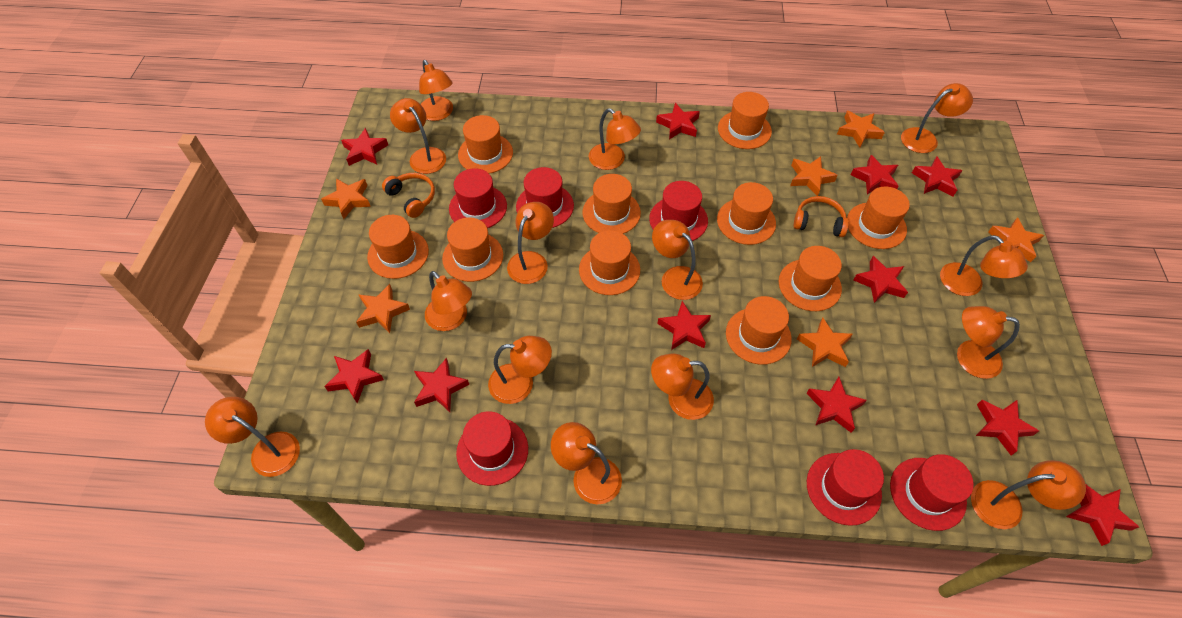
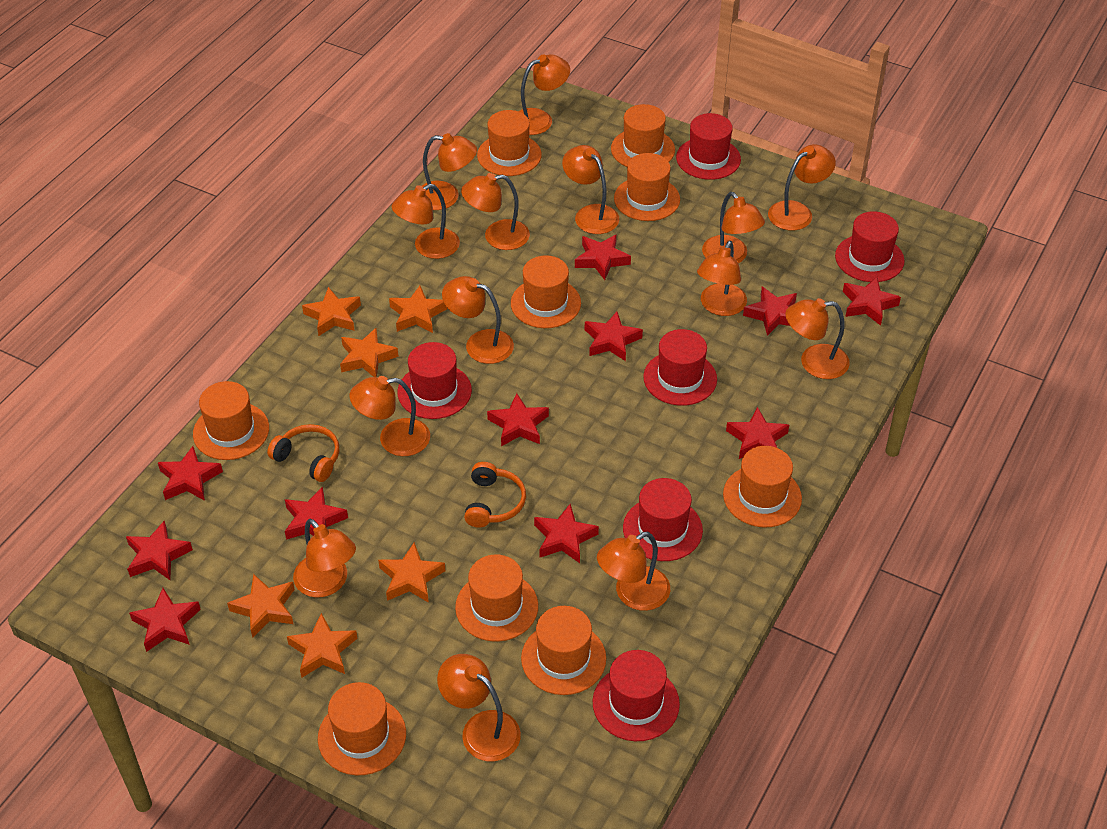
orange hat: [367,215,429,279] [442,217,503,282] [458,115,513,174] [579,230,640,295] [582,174,641,234] [717,182,776,245] [718,92,772,149] [726,296,792,365] [779,246,842,311] [847,187,910,249] = 10 -> [193,381,269,460] [318,682,406,775] [455,555,538,642] [477,110,542,176] [511,255,581,328] [521,606,606,695] [611,104,675,167] [614,153,680,221] [723,446,802,527] = 9

